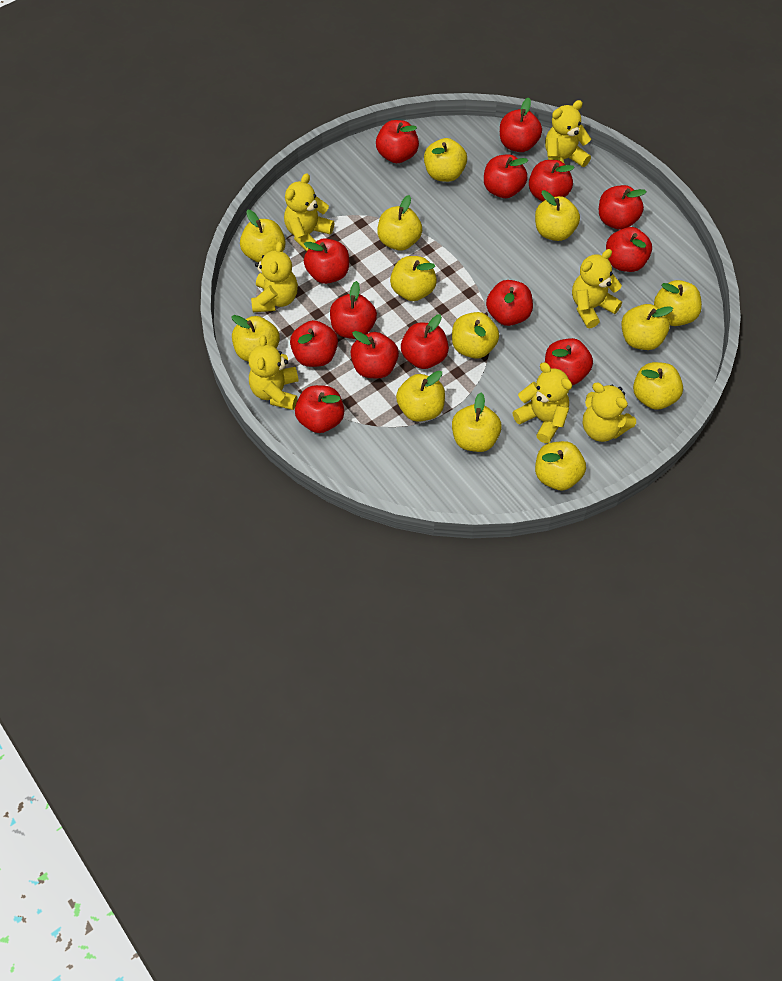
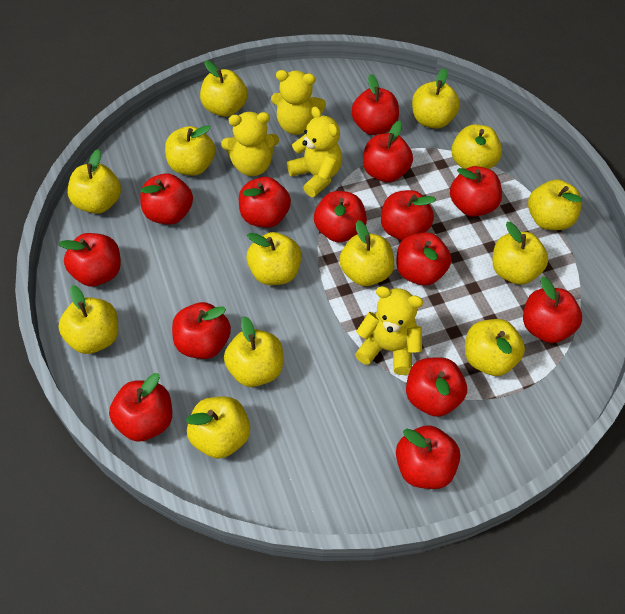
yellow teddy bear: [248,335,299,410] [251,242,298,312] [284,173,334,251] [512,362,572,443] [545,100,591,167] [572,249,622,328] [583,383,636,442] = 7 -> [221,112,279,176] [271,70,326,135] [287,106,342,197] [355,286,423,375] = 4

